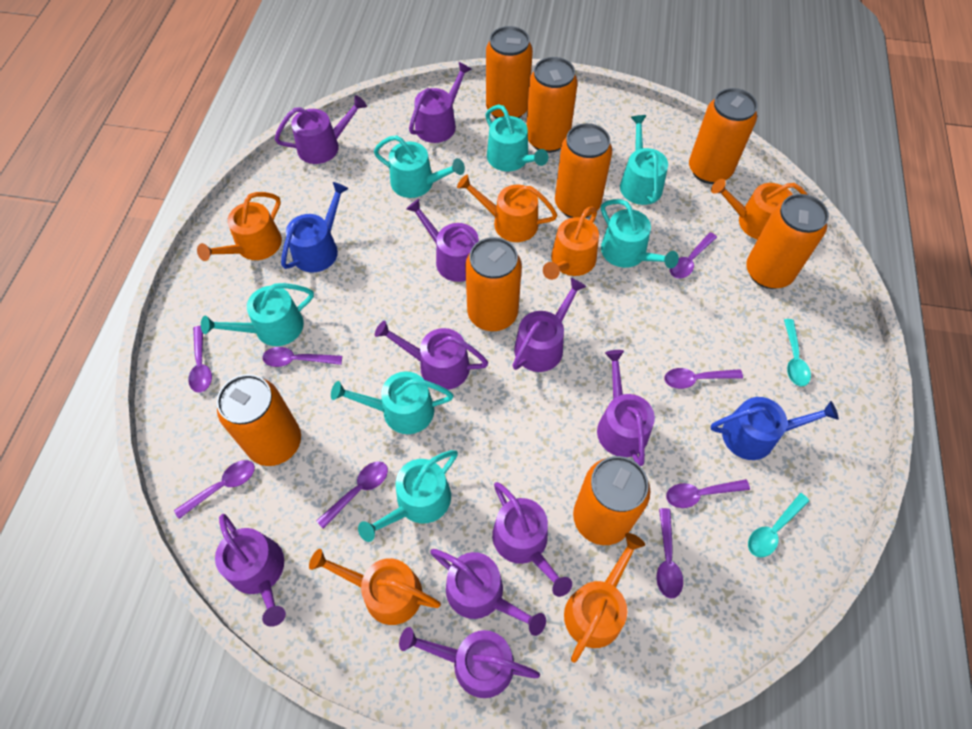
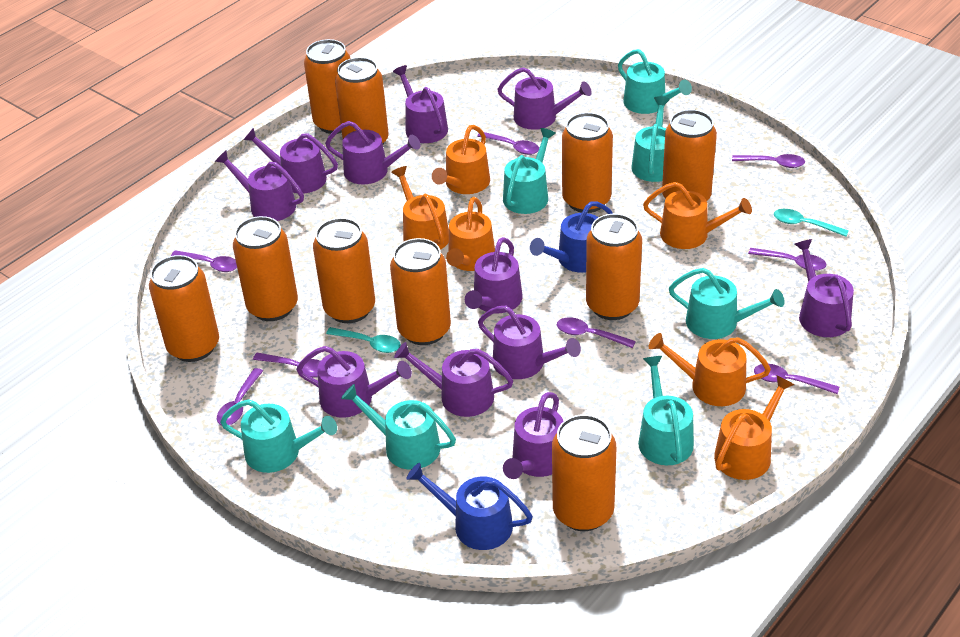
orange can: [217,374,301,466] [465,237,522,331] [486,26,533,119] [527,57,578,153] [555,123,612,218] [573,456,650,545] [689,88,758,184] [746,194,829,289] = 8 -> [149,255,219,362] [233,216,298,321] [304,39,351,134] [313,218,375,323] [335,57,389,145] [390,238,451,345] [552,414,616,531] [562,112,613,213] [586,214,642,320] [662,110,717,201] = 10
purple watering can: [215,514,286,627] [275,95,367,164] [375,321,488,390] [399,627,540,698] [406,199,479,282] [409,62,472,143] [430,549,546,636] [492,482,572,597] [512,278,586,372] [597,350,655,466] = 10 -> [215,150,304,221] [243,128,338,194] [296,346,412,418] [325,121,420,184] [393,65,448,143] [394,342,513,417] [465,237,522,313] [478,306,581,379] [497,67,592,130] [503,392,563,479] [795,239,854,337] = 11

